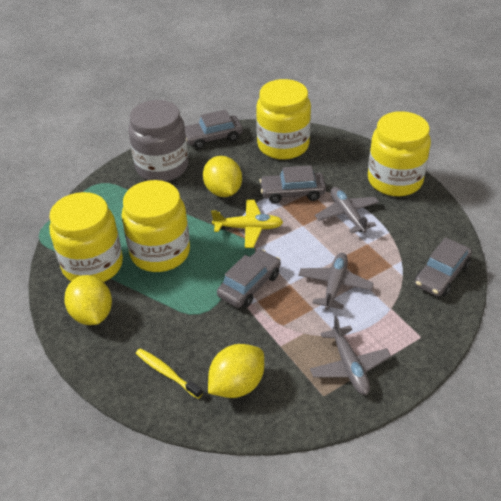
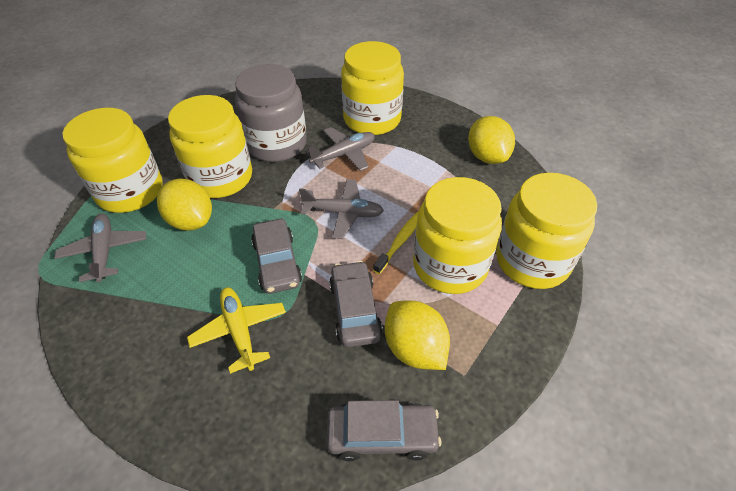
grey car: [185,110,243,149] [217,249,281,308] [260,165,326,203] [415,237,472,297] = 4 -> [251,219,302,294] [327,400,442,461] [329,261,383,347] = 3
yellow jar: [49,192,123,282] [122,180,190,272] [256,79,311,160] [368,111,431,196] = 4 -> [63,108,163,213] [168,95,252,198] [341,41,404,135] [413,177,502,294] [496,173,597,289] = 5

